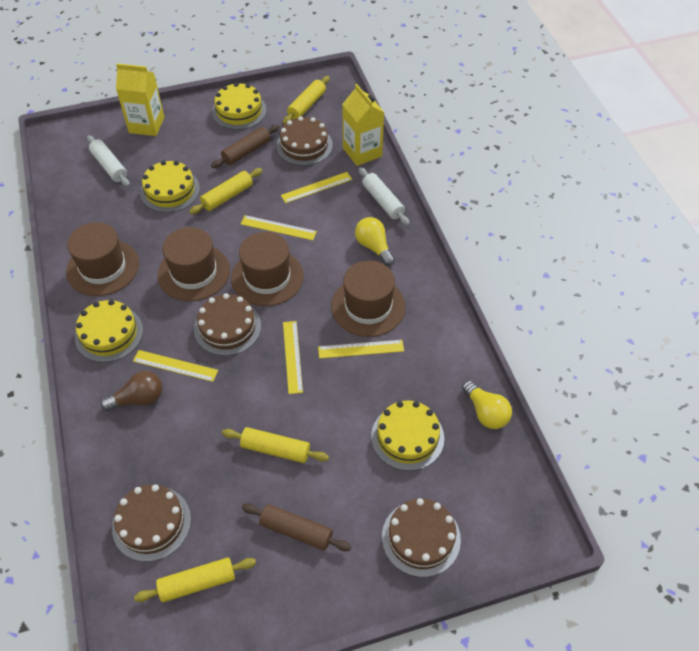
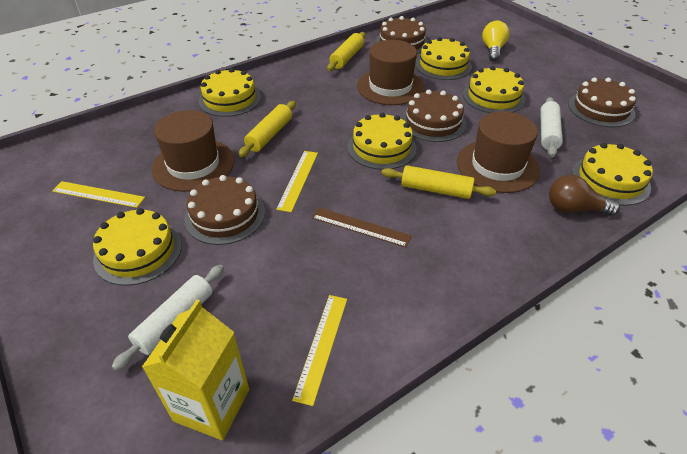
brown hat: [66,222,139,296] [158,227,230,301] [231,232,304,306] [331,261,406,337] = 4 -> [152,110,235,192] [357,40,425,105] [457,111,540,193] = 3
brown rolling pin: [211,125,279,168] [242,503,351,551] = 2 -> none = 0
brown ruler: none = 0 -> [312,207,412,248] = 1
yellow cake: [75,300,143,362] [140,161,200,213] [212,82,266,130] [371,400,444,471] = 4 -> [93,208,182,286] [199,68,261,117] [347,113,417,170] [415,37,472,80] [463,66,525,113] [572,143,653,206] = 6
yellow carton: [116,63,164,136] [342,84,385,166] = 2 -> [142,300,249,440] = 1
yellow light bulb: [355,217,395,266] [462,380,512,429] = 2 -> [482,21,509,61] = 1
yellow rolling pin: [134,557,256,602] [189,168,263,214] [222,427,329,463] [283,76,330,125] = 4 -> [239,101,296,157] [327,32,366,71] [381,165,496,199] = 3
yellow ruler: [133,350,218,382] [241,215,317,240] [281,172,352,203] [283,321,303,394] [318,340,404,359] = 5 -> [52,181,145,208] [276,151,318,212] [292,295,347,406] = 3

